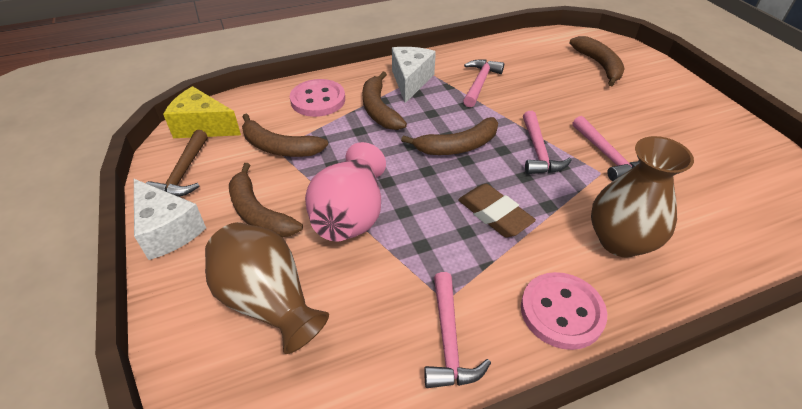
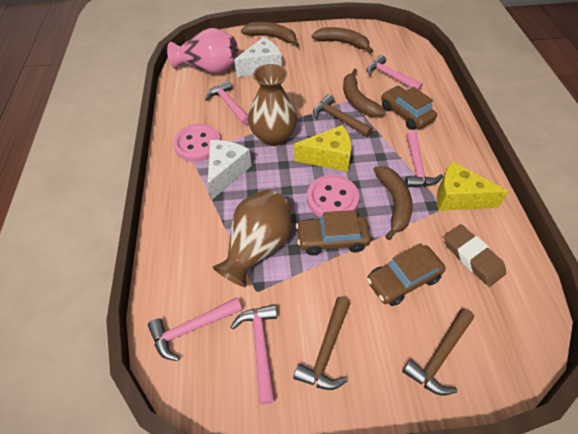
brown banana: [229,163,303,237] [242,113,328,157] [362,72,407,130] [401,117,498,155] [569,36,624,86] = 5 -> [241,22,300,47] [311,27,373,53] [343,69,386,117] [373,166,413,240] = 4
brown car: none = 0 -> [296,210,371,255] [367,243,446,306] [381,86,437,130] = 3
brown hammer: [146,130,208,197] = 1 -> [293,297,350,390] [313,94,373,137] [402,308,474,395] = 3
pink hammer: [424,272,491,388] [463,59,504,107] [523,111,572,174] [573,116,640,181] = 4 -> [148,297,242,361] [205,80,248,125] [231,304,277,404] [367,55,423,90] [405,131,443,187] = 5
yellow cheese: [163,86,241,138] = 1 -> [294,125,351,172] [437,162,509,211] = 2

